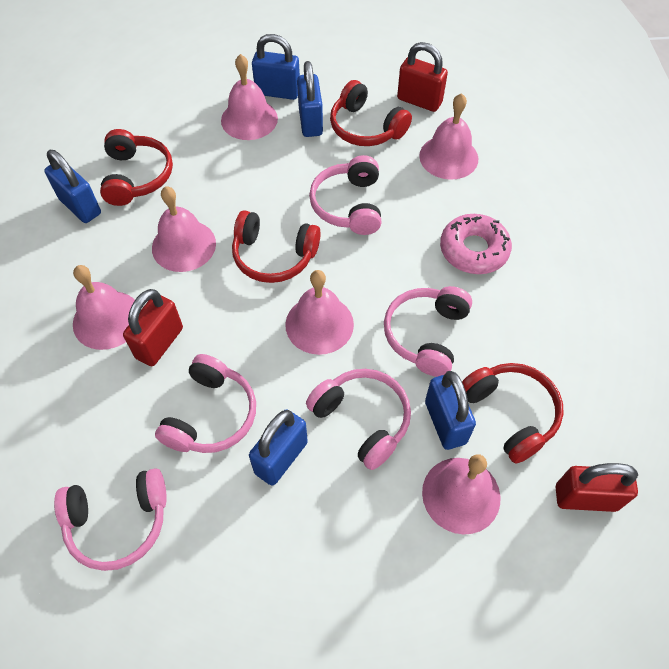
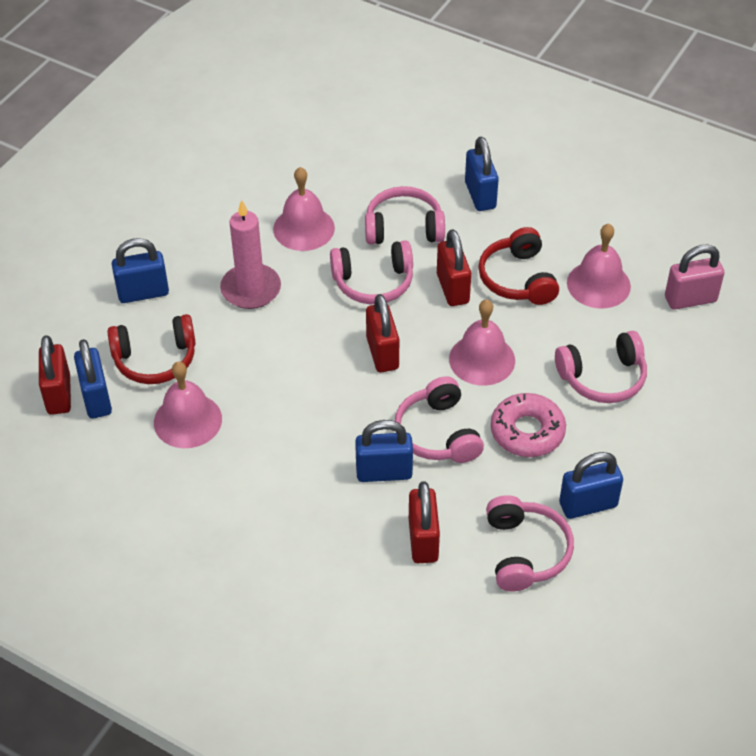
pink bell: [73,265,135,350] [152,186,216,272] [221,54,278,140] [285,270,354,355] [419,93,478,180] [422,454,500,535] = 6 -> [154,361,222,448] [273,167,335,251] [449,300,515,386] [567,223,631,309] = 4
pink candle: none = 0 -> [220,200,281,309] = 1
pink padlock: none = 0 -> [665,245,724,310] = 1
red headphones: [100,129,173,206] [232,210,321,283] [330,80,412,146] [462,363,564,464] = 4 -> [107,314,196,384] [478,227,559,305] = 2
red padlock: [123,289,183,366] [397,42,448,112] [555,463,638,512] = 3 -> [39,335,71,415] [366,294,399,372] [409,481,440,563] [437,229,471,306] = 4

